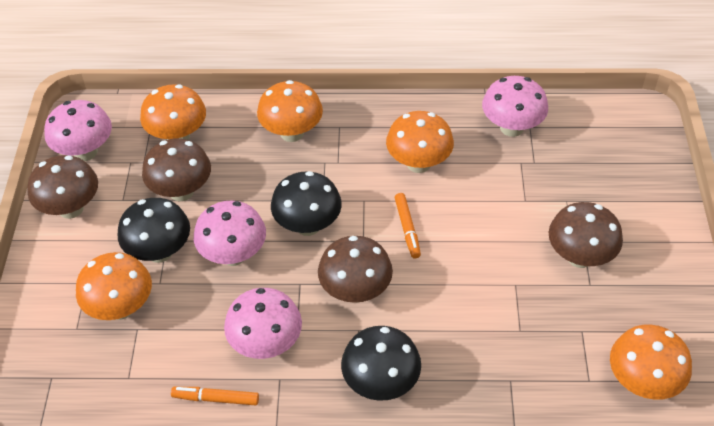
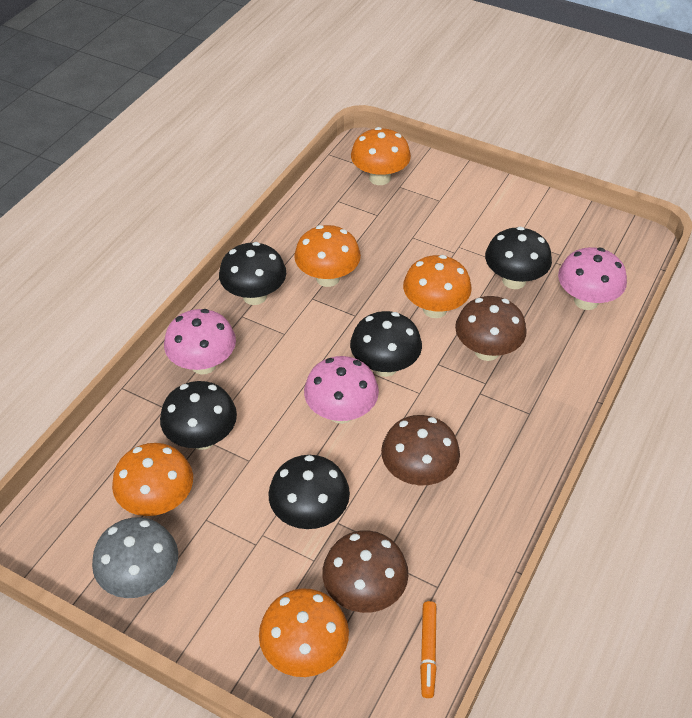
black mushroom: [117,198,190,263] [271,171,342,236] [341,326,421,401] = 3 -> [160,381,237,450] [219,242,286,305] [268,455,350,529] [350,311,422,377] [485,227,552,289] = 5
brown mushroom: [27,155,98,219] [142,138,211,201] [318,236,393,303] [549,202,623,268] = 4 -> [322,530,408,613] [381,415,460,485] [455,296,527,361] = 3
grey mushroom: none = 0 -> [92,517,178,598] = 1
orange marker: [171,387,259,405] [395,193,421,259] = 2 -> [420,601,437,698] = 1
pink mushroom: [44,100,112,161] [194,201,266,266] [224,288,302,359] [482,76,548,137] = 4 -> [164,309,236,375] [304,356,379,424] [558,247,627,310] = 3

